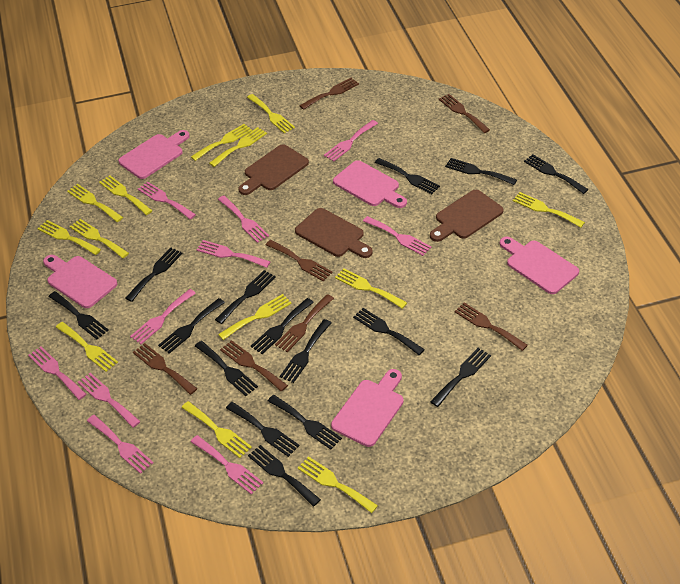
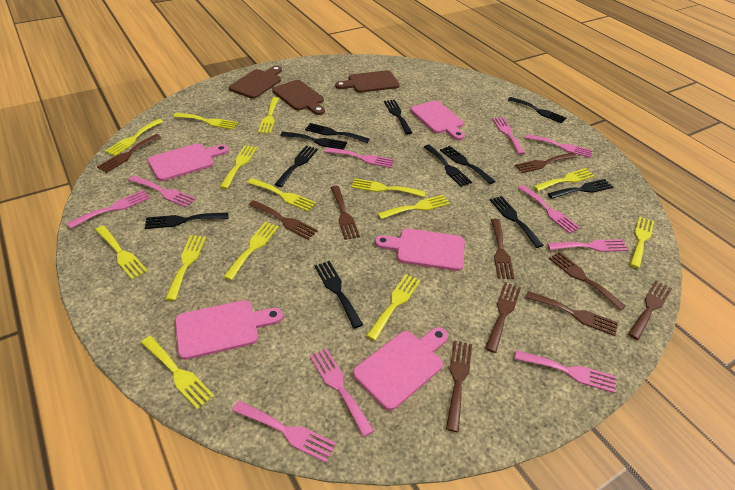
black fork: [48,291,109,339] [126,247,182,302] [158,298,225,354] [195,341,258,396] [215,270,276,324] [226,402,300,457] [248,445,321,506] [251,298,314,354] [268,395,342,449] [280,319,331,383] [353,308,425,355] [375,158,440,194] [430,348,491,407] [445,158,517,185] [524,154,589,194] = 15 -> [145,213,228,229] [275,146,318,187] [280,131,347,150] [305,123,370,143] [314,261,363,329] [384,100,412,134] [424,145,472,187] [440,146,495,184] [490,196,544,248] [508,97,567,123] [547,179,613,199] = 11
brown fork: [133,343,197,395] [220,340,288,392] [266,240,333,281] [275,294,334,352] [299,78,359,110] [439,94,490,133] [454,303,528,351] = 7 -> [97,134,161,173] [249,200,318,240] [330,186,360,240] [446,340,472,432] [485,282,521,353] [491,219,514,279] [515,153,577,173] [525,291,618,336] [549,252,626,311] [628,280,672,340] = 10
yellow fork: [37,220,101,255] [56,322,118,372] [67,184,123,222] [70,219,129,258] [99,175,153,215] [181,401,252,458] [191,124,252,161] [209,127,267,167] [218,294,292,340] [247,94,295,133] [298,456,378,513] [335,268,407,309] [513,192,585,227] = 13 -> [95,226,148,279] [105,119,164,156] [141,336,214,410] [165,235,206,301] [173,113,238,130] [220,145,257,189] [223,222,279,280] [247,178,316,211] [258,97,279,134] [351,178,426,197] [366,274,421,341] [377,195,450,219] [533,168,595,191] [630,216,654,268] = 14

